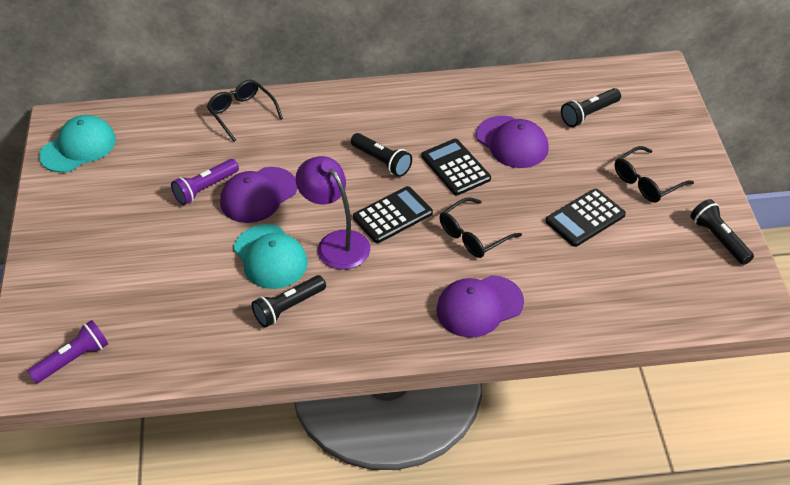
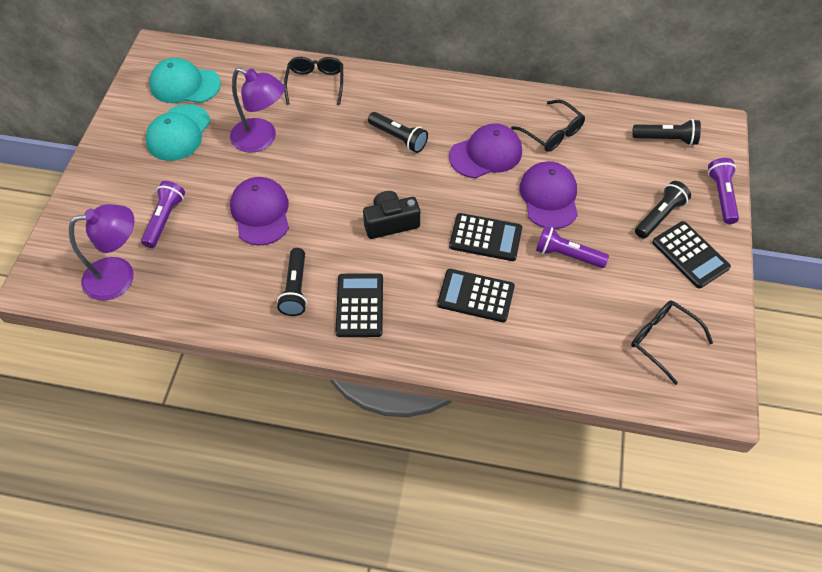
black calculator: [353,186,433,243] [422,139,491,195] [546,189,626,247] = 3 -> [335,273,383,337] [437,269,515,322] [449,213,522,261] [652,221,731,289] = 4
black camera: none = 0 -> [363,191,420,239] = 1
purple flashlight: [27,320,108,384] [171,159,239,205] = 2 -> [141,181,185,248] [536,226,609,268] [708,158,739,224] = 3
purple lamp: [295,156,370,270] = 1 -> [69,204,134,301] [230,67,285,153] = 2

